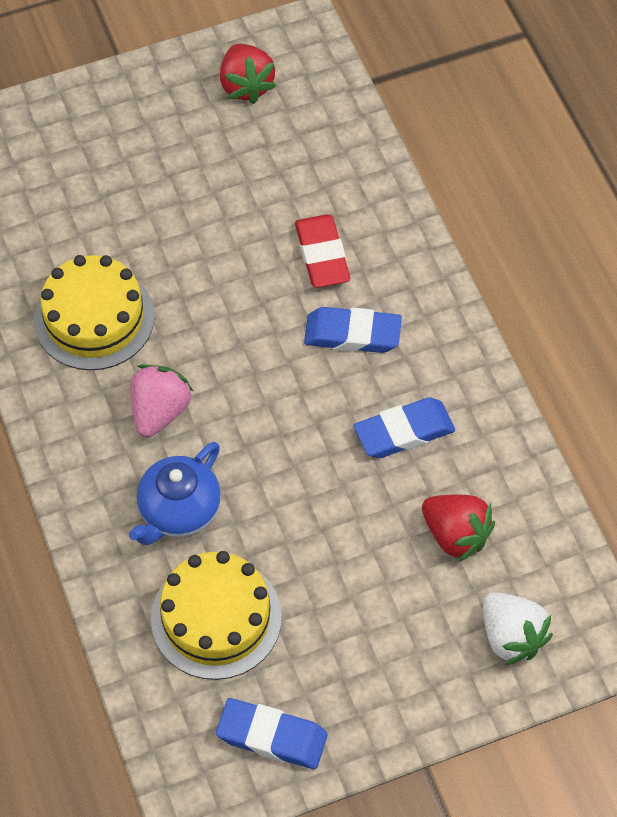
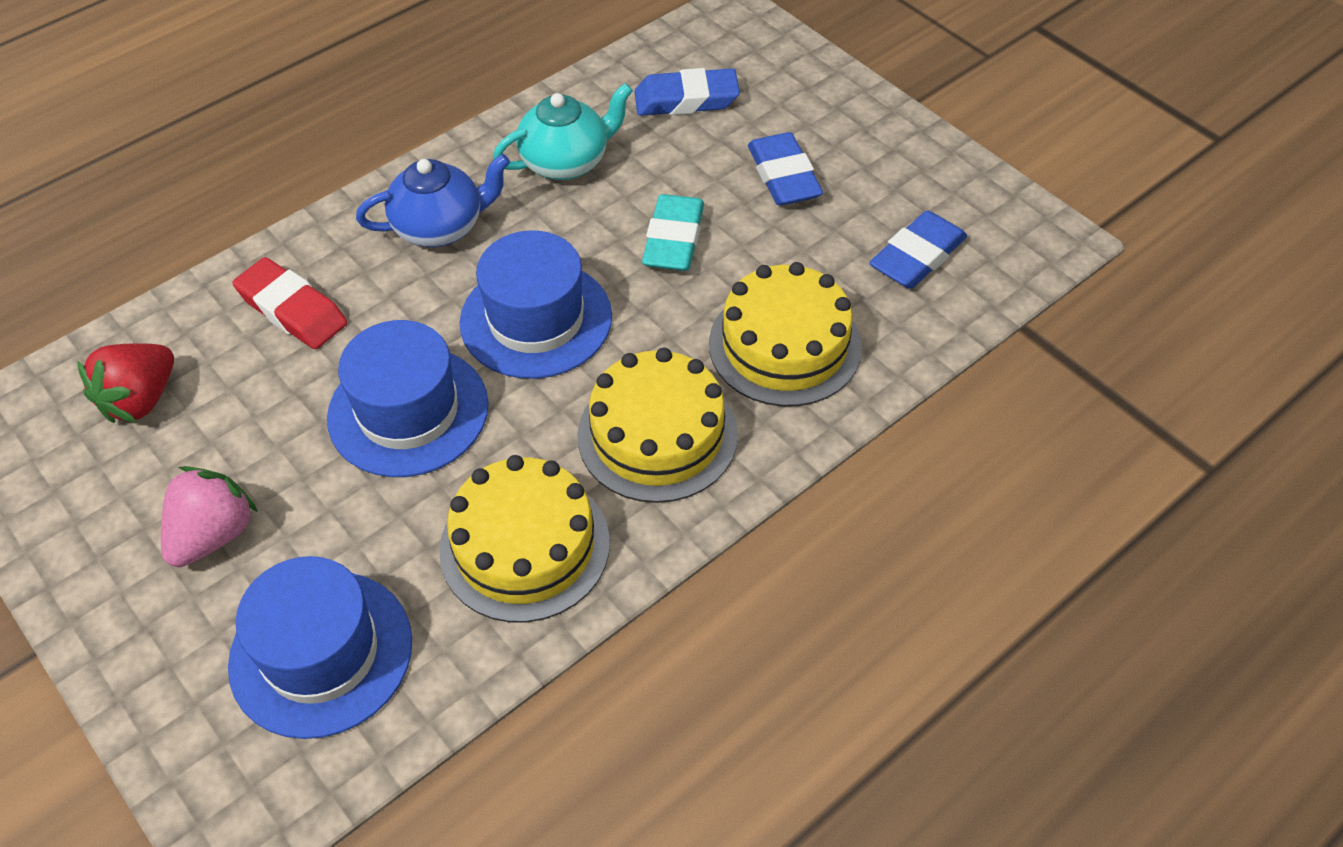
blue hat: none = 0 -> [228,556,412,739] [327,320,489,477] [460,230,612,379] = 3
red strawberry: [220,44,276,104] [422,494,495,562] = 2 -> [78,343,174,423] = 1
turquoise eraser: none = 0 -> [642,194,704,271] = 1
turquoise teapot: none = 0 -> [493,83,633,180] = 1
white strawberry: [483,592,553,665] = 1 -> none = 0
yellow cake: [34,255,154,370] [151,551,282,680] = 2 -> [439,455,610,622] [577,348,738,503] [709,262,862,407] = 3

